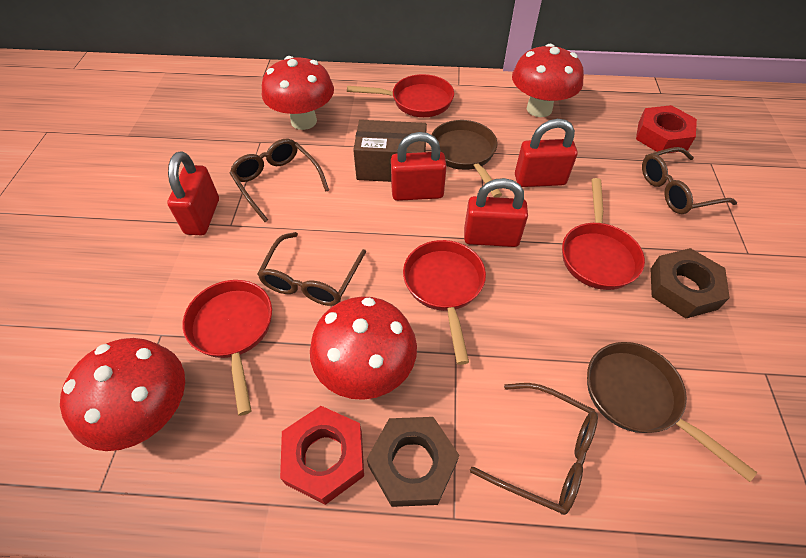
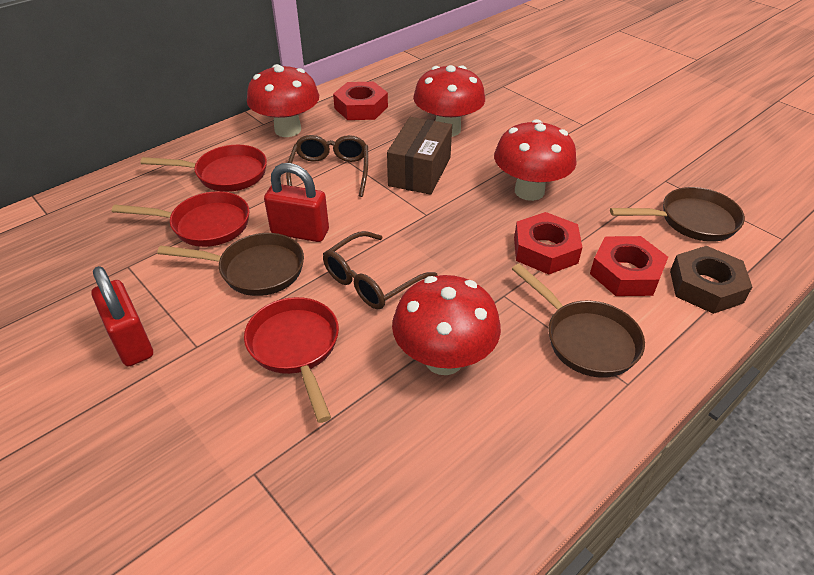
brown glasses: [230,139,329,222] [257,232,366,306] [470,383,598,515] [642,147,737,214] = 4 -> [286,135,368,197] [323,231,437,309] = 2
brown nut: [367,417,459,507] [650,248,730,318] = 2 -> [670,246,752,314] = 1
brown pan: [431,120,502,198] [587,342,757,482] = 2 -> [157,233,304,296] [512,263,645,378] [610,187,745,242] = 3
red nut: [280,406,364,505] [636,105,697,153] = 2 -> [333,82,388,120] [514,212,583,274] [590,236,668,296] = 3
red padlock: [167,152,219,235] [391,132,447,201] [464,178,528,247] [515,119,578,187] = 4 -> [91,266,153,367] [264,163,329,242] = 2
red pan: [182,280,272,416] [347,74,454,117] [403,240,486,365] [562,178,645,290] = 4 -> [112,191,250,247] [140,145,267,192] [244,297,339,423] = 3

